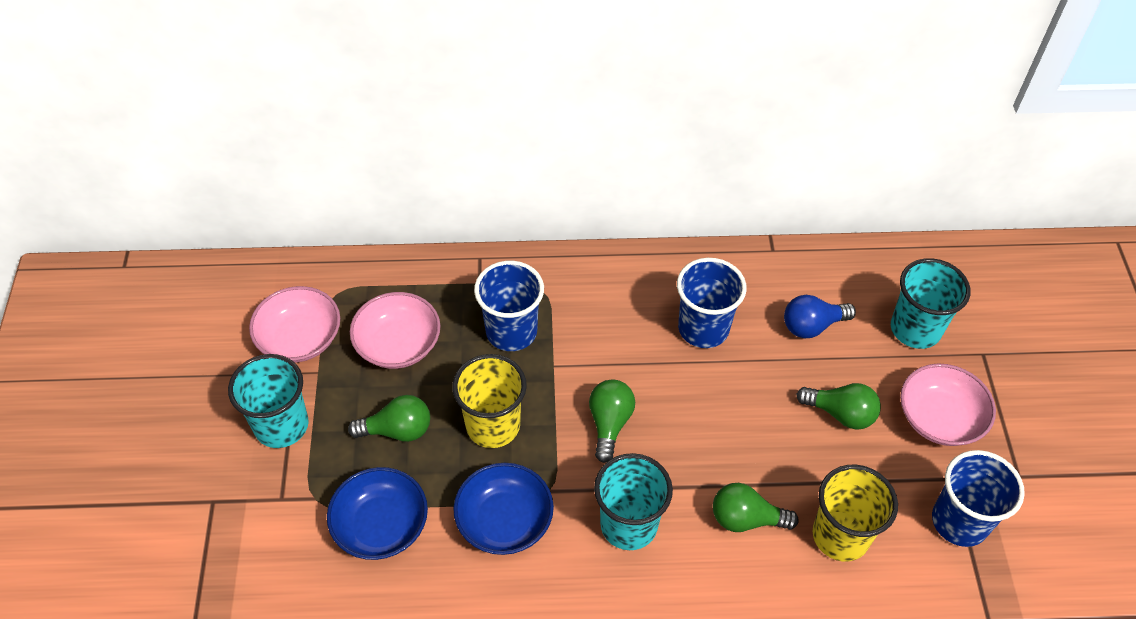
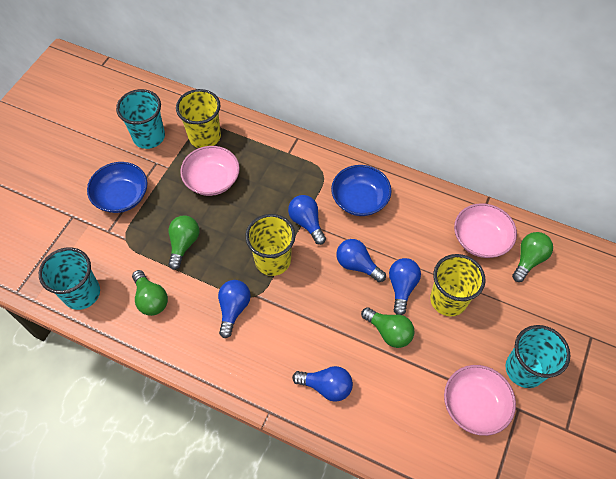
blue cup: [474,261,544,351] [677,258,747,348] [932,450,1025,547] = 3 -> none = 0
blue light bulb: [784,295,856,338] = 1 -> [218,280,251,338] [288,195,326,245] [292,366,353,402] [336,239,386,282] [389,258,421,315] = 5
yellow cup: [452,354,527,448] [813,465,898,562] = 2 -> [176,89,221,148] [245,214,295,276] [430,254,486,317] = 3

